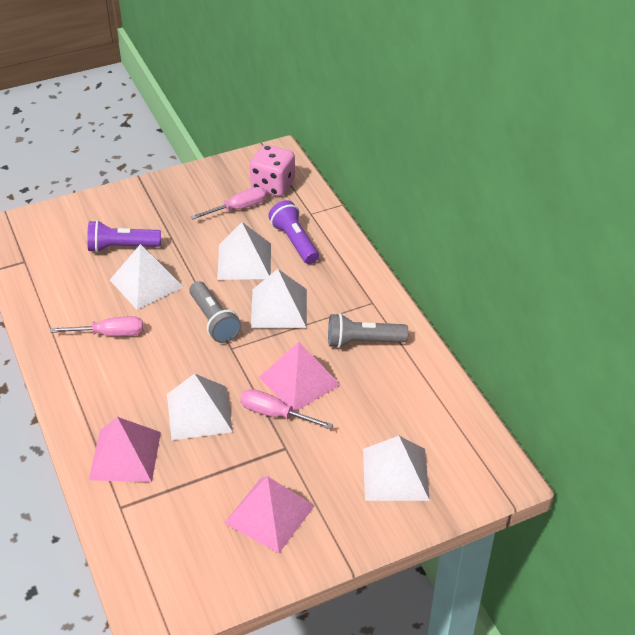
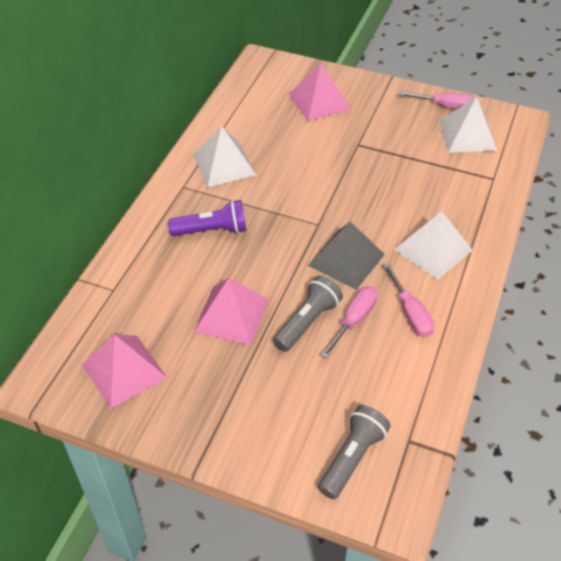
grey pyramid: none = 0 -> [308,222,385,290] = 1
pink dice: [250,145,295,196] = 1 -> none = 0
purple flashlight: [87,220,161,253] [268,200,319,264] = 2 -> [168,200,246,236] = 1
white pyramid: [110,244,183,310] [167,374,233,440] [217,222,271,280] [251,269,307,328] [363,436,430,501] = 5 -> [193,126,256,187] [394,211,473,280] [439,96,497,153] = 3

